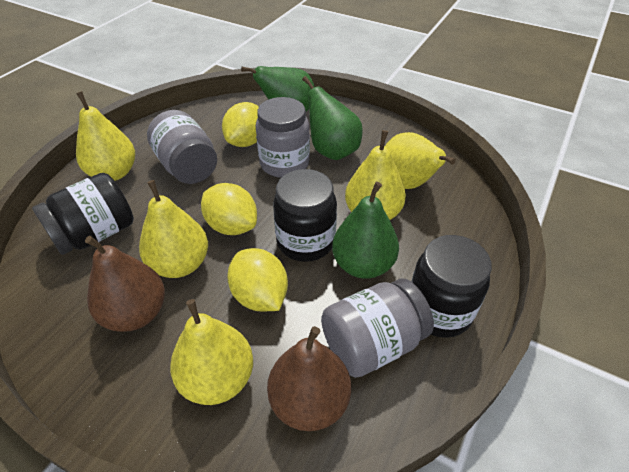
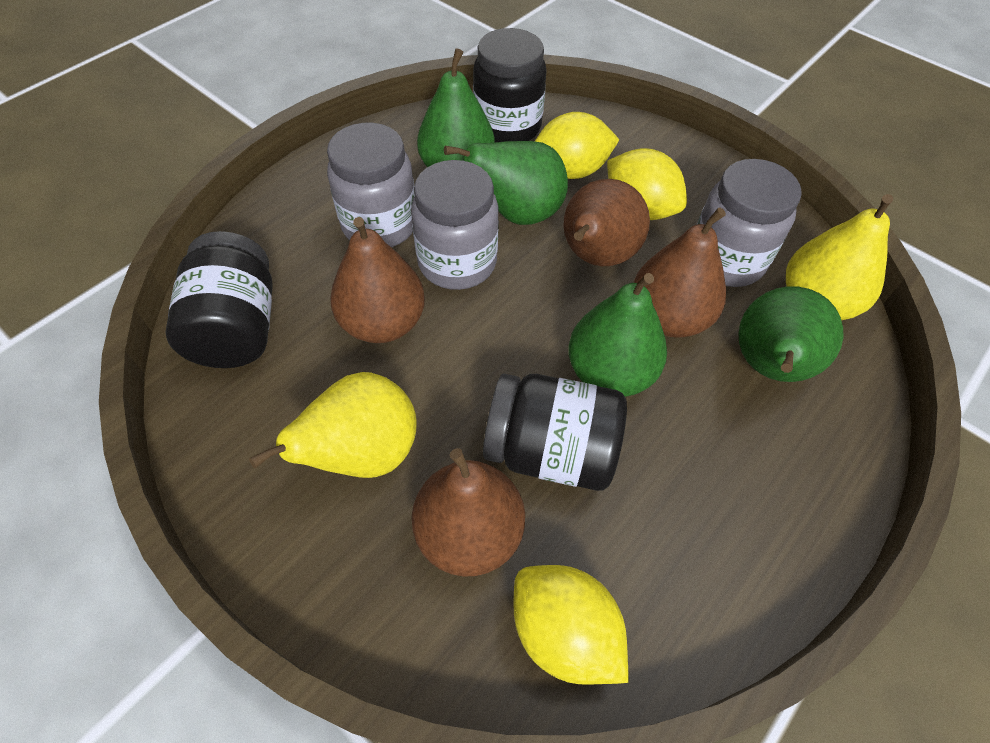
brown pear: [85,236,165,332] [267,326,351,431] = 2 -> [330,217,425,343] [411,448,525,576] [563,179,650,266] [633,208,726,338] = 4
green pear: [241,66,314,112] [302,76,363,160] [332,182,399,279] = 3 -> [417,48,495,167] [444,141,568,225] [568,273,667,397] [739,286,844,382] = 4
yellow pear: [76,91,135,181] [139,180,208,278] [170,299,253,405] [345,130,406,220] [385,132,456,189] = 5 -> [249,372,417,478] [786,194,893,320] = 2

